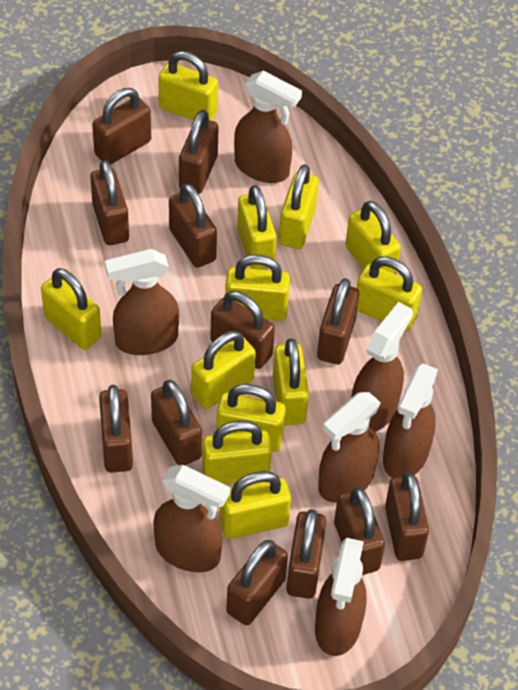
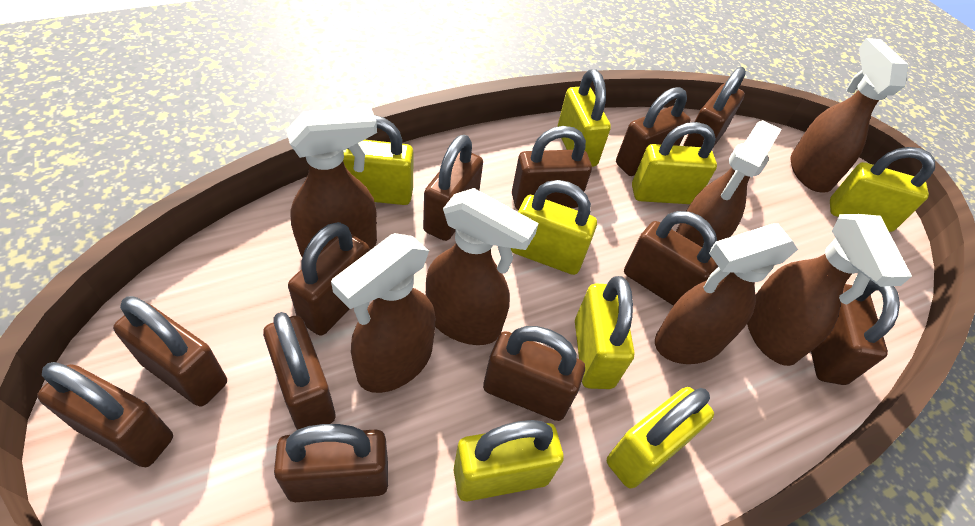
yellow padlock: [41,268,102,350] [158,51,218,121] [191,331,256,409] [202,421,272,484] [216,384,286,452] [219,471,291,539] [225,255,290,321] [237,185,277,270] [273,338,309,425] [279,164,319,249] [345,201,401,274] [357,257,422,331] = 12 -> [343,115,413,205] [454,420,564,501] [511,180,597,275] [557,69,611,167] [575,276,635,389] [607,387,714,488] [632,122,717,204] [830,147,935,232] = 8

